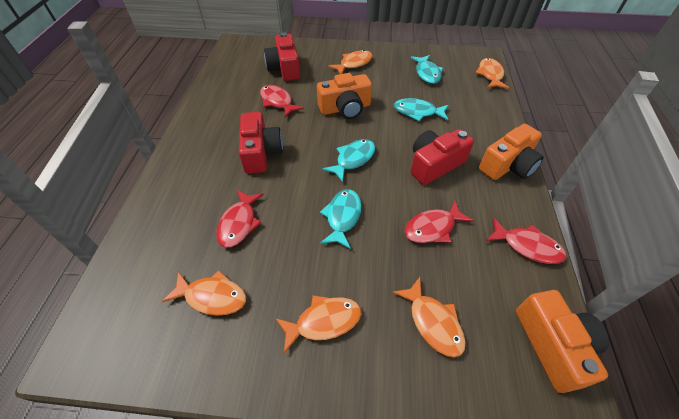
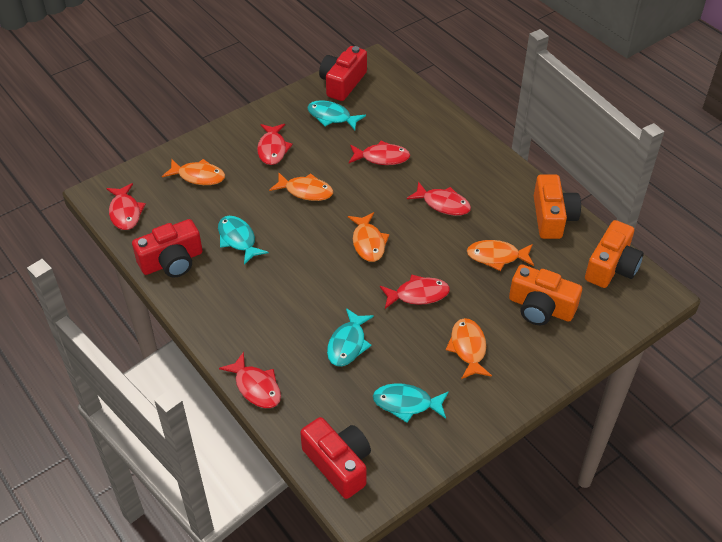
red fish: [216,190,264,248] [260,85,304,117] [405,201,474,243] [486,218,567,264] = 4 -> [106,183,146,230] [219,352,281,408] [257,124,293,165] [349,141,410,165] [380,274,450,309] [407,182,471,216] = 6

